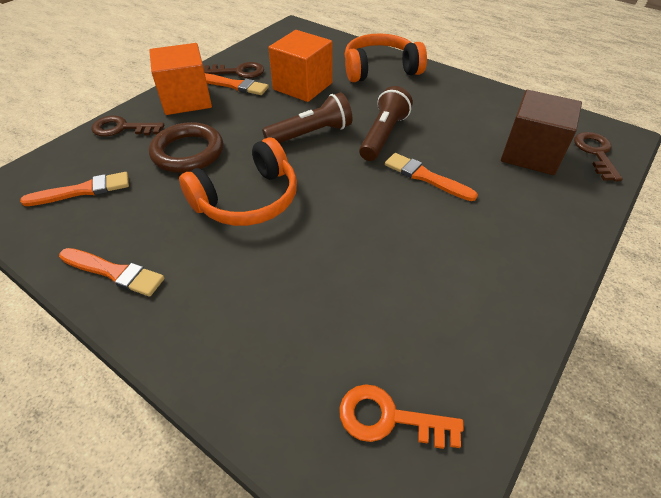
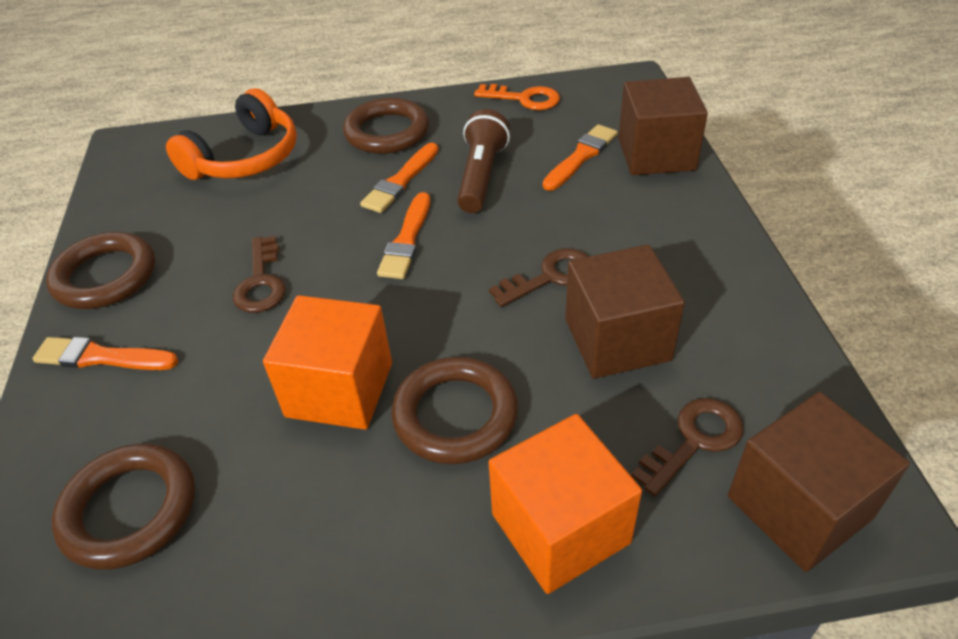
brown cube: [501,90,582,175] = 1 -> [565,244,685,379] [618,77,708,175] [728,392,910,572] = 3
brown flashlight: [262,92,352,143] [359,86,413,161] = 2 -> [457,109,510,213] = 1
brown ring: [149,122,223,173] = 1 -> [46,232,155,309] [52,443,195,570] [343,98,429,154] [392,357,518,464] = 4
orange headphones: [179,137,297,226] [345,33,427,82] = 2 -> [166,88,297,180] = 1

